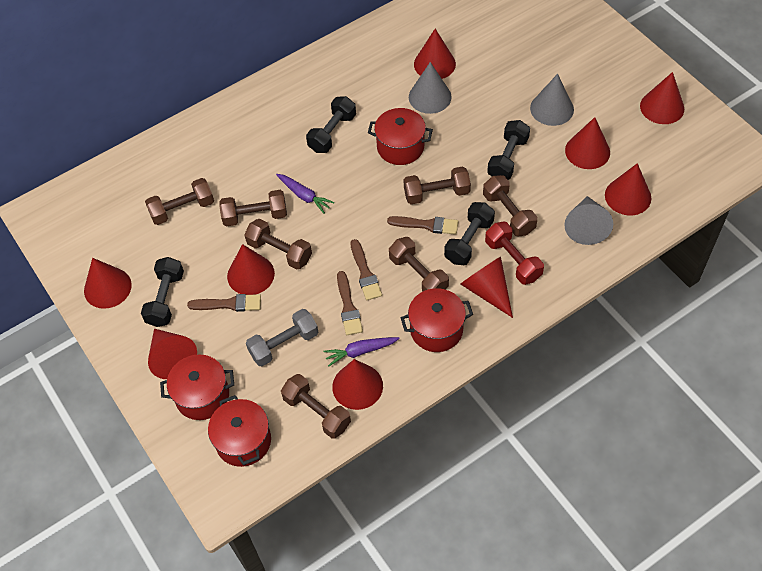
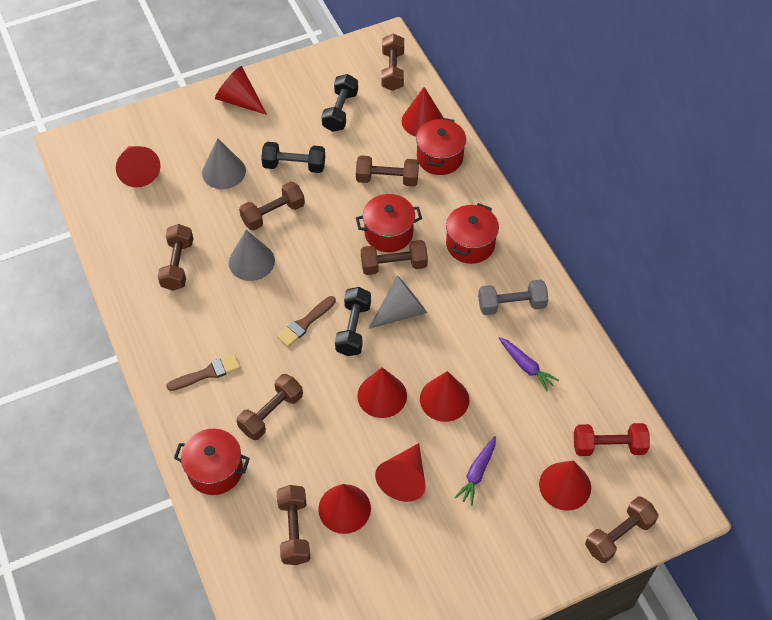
black dumbbell: [141,257,184,327] [306,96,356,153] [444,202,495,265] [487,120,530,180] = 4 -> [261,142,325,173] [321,74,358,132] [335,287,371,356] = 3
brown brush: [187,294,261,312] [337,271,363,335] [351,239,382,300] [387,216,458,235] = 4 -> [166,354,240,391] [277,296,336,347] = 2
brown dumbbell: [145,178,214,225] [219,190,287,227] [244,219,312,269] [281,374,351,438] [389,237,449,292] [404,166,471,204] [483,175,537,237] = 7 -> [158,224,193,291] [236,374,303,440] [239,182,305,231] [277,485,310,565] [356,156,419,186] [361,240,428,275] [381,33,404,91] [585,496,659,563] = 8
red cone: [84,258,132,309] [148,329,197,379] [227,244,275,295] [332,359,383,410] [414,29,456,79] [460,257,513,318] [565,117,610,169] [605,163,652,215] [640,72,684,124] = 9 -> [116,146,161,187] [215,66,267,115] [318,484,371,534] [357,368,407,418] [375,443,426,502] [402,87,443,136] [420,371,469,422] [539,460,591,511] = 8

